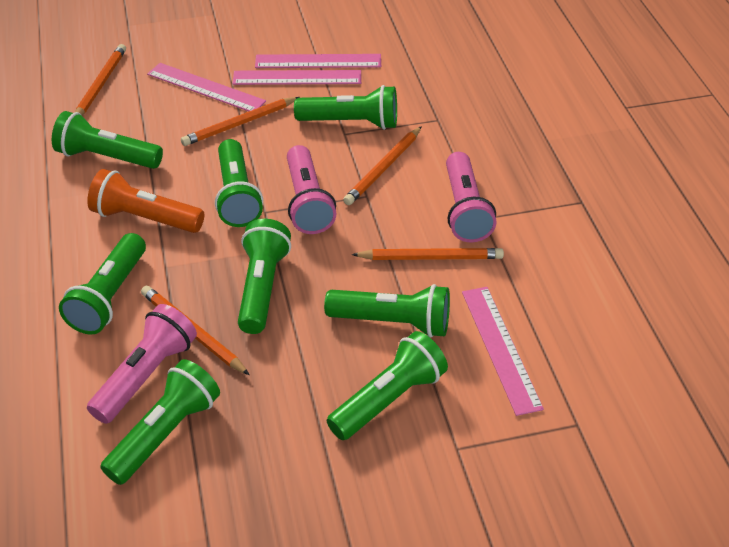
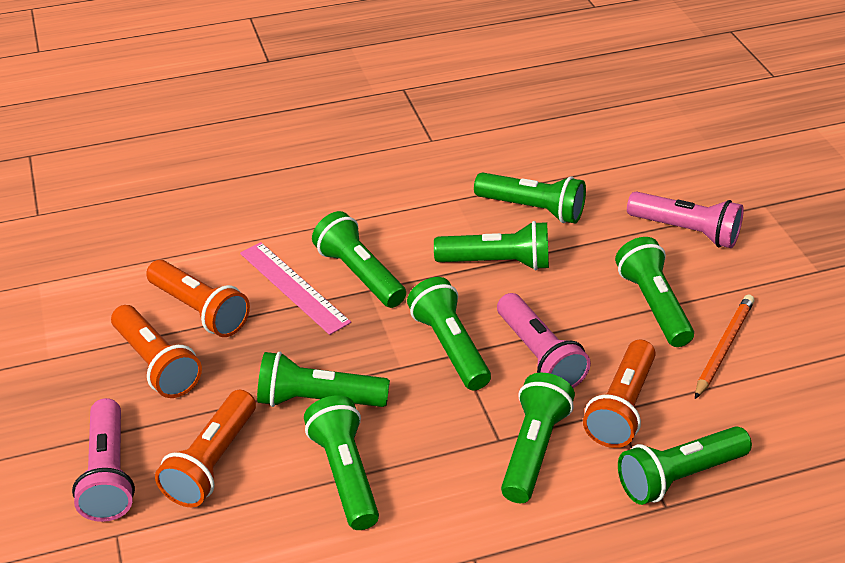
green flashlight: [52,111,163,169] [59,233,146,334] [100,359,220,485] [215,139,263,227] [238,219,291,334] [294,85,397,130] [324,284,450,337] [327,331,448,440] = 8 -> [257,352,390,407] [304,395,379,530] [312,211,406,308] [407,277,491,391] [434,221,549,270] [474,173,586,224] [501,373,575,503] [615,237,694,347] [618,426,752,505] = 9
orange flashlight: [87,169,204,233] = 1 -> [111,305,202,398] [146,260,250,337] [155,390,256,507] [583,340,656,448] = 4
orange pencil: [75,44,126,115] [141,286,250,375] [181,97,300,146] [343,126,422,205] [352,248,504,260] = 5 -> [695,294,754,399] = 1
pink ruler: [147,63,266,111] [233,70,361,85] [255,54,381,68] [462,287,544,416] = 4 -> [240,242,351,335] = 1

